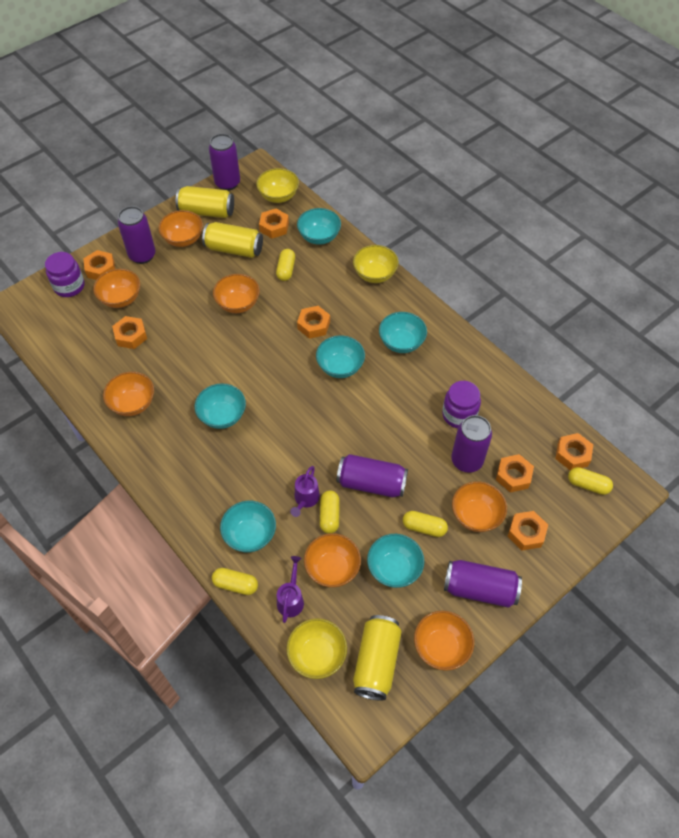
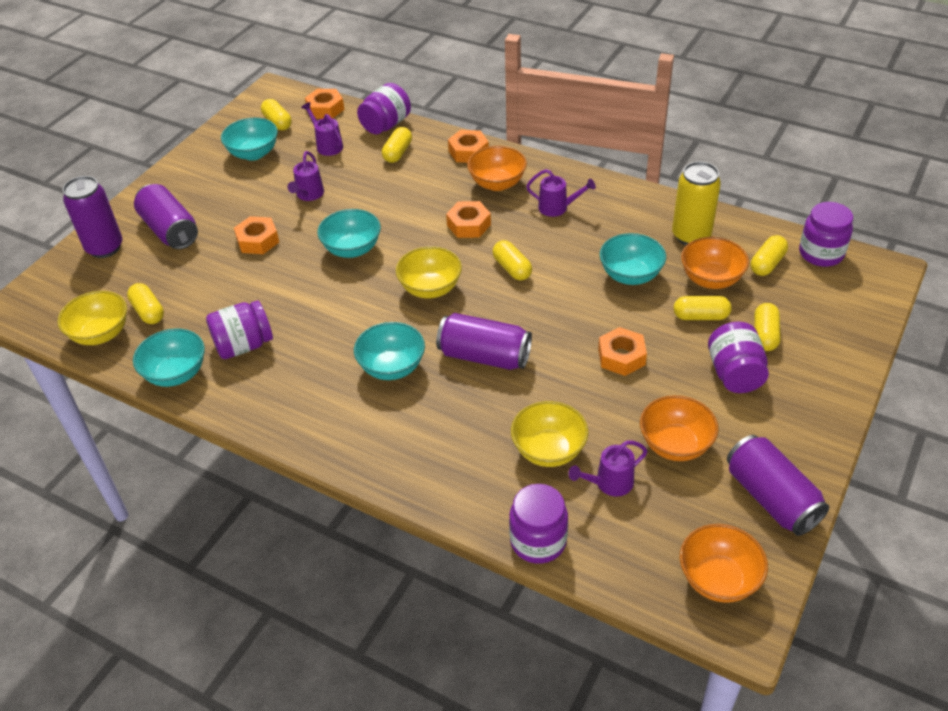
orange bowl: [93,269,140,308] [103,372,154,416] [158,210,203,247] [213,274,260,313] [304,533,361,587] [414,611,474,671] [452,481,507,532] = 7 -> [467,146,527,191] [640,395,719,461] [680,524,768,603] [681,237,749,289] = 4
orange nut: [83,250,115,280] [112,316,147,349] [259,209,289,238] [297,306,330,339] [496,454,534,493] [508,511,548,550] [555,433,593,470] = 7 -> [234,216,279,254] [305,89,345,119] [446,201,491,238] [448,130,489,163] [598,327,647,376] = 5
purple can: [118,206,156,264] [209,134,240,191] [337,454,408,498] [444,560,522,608] [451,415,492,473] = 5 -> [63,176,122,258] [134,184,198,249] [436,313,532,370] [727,435,829,536] = 4
purple jar: [45,252,85,297] [442,381,481,428] = 2 -> [206,300,273,359] [357,83,411,134] [509,484,568,564] [708,322,769,393] [799,202,853,267] = 5
purple watering can: [277,556,304,623] [290,466,320,517] = 2 -> [288,151,324,201] [301,102,343,156] [526,169,596,217] [568,440,648,497] = 4
turquoise bowl: [195,383,246,429] [220,501,276,553] [297,208,341,245] [316,335,365,378] [367,534,425,588] [379,312,427,353] = 6 -> [133,329,205,387] [221,118,278,161] [317,209,381,258] [354,322,425,380] [600,233,666,285] = 5
yellow can: [176,186,234,218] [202,222,263,258] [353,615,402,701] = 3 -> [672,162,721,245] = 1
yellow capsule: [212,568,258,595] [276,249,295,281] [320,491,340,534] [403,511,448,537] [568,467,613,495] = 5 -> [127,283,164,324] [261,99,292,130] [382,127,412,163] [492,240,532,281] [674,296,732,320] [751,235,788,276] [754,303,781,351] = 7

